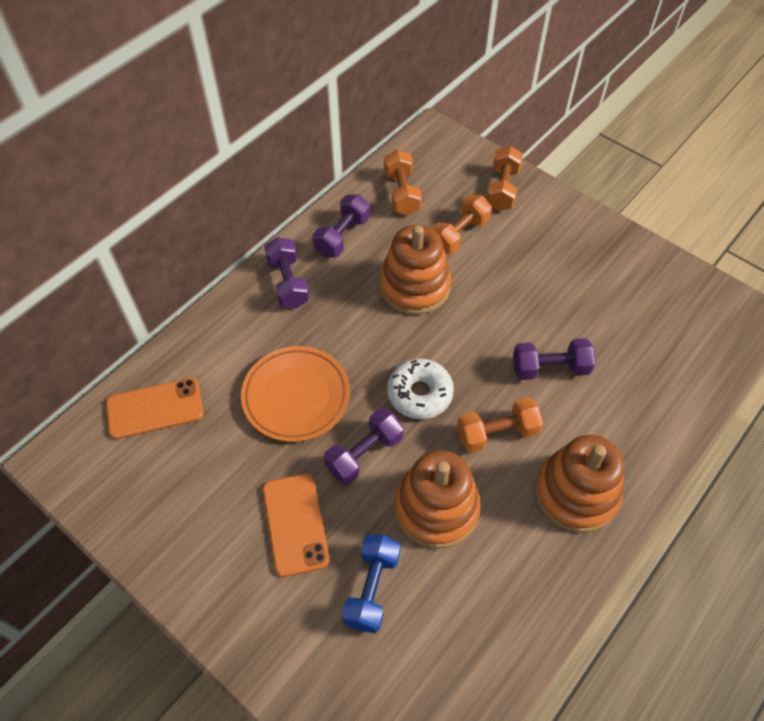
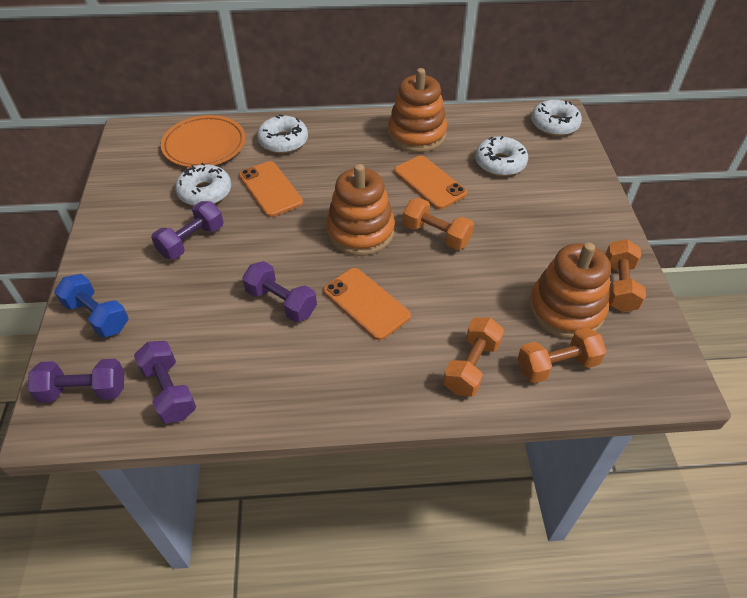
orange phone: [106,378,203,439] [263,473,330,577] = 2 -> [239,161,303,217] [323,268,411,340] [394,155,467,209] = 3
white donut: [387,358,454,419] = 1 -> [175,163,231,206] [257,114,308,153] [475,136,528,176] [531,100,582,136] = 4

